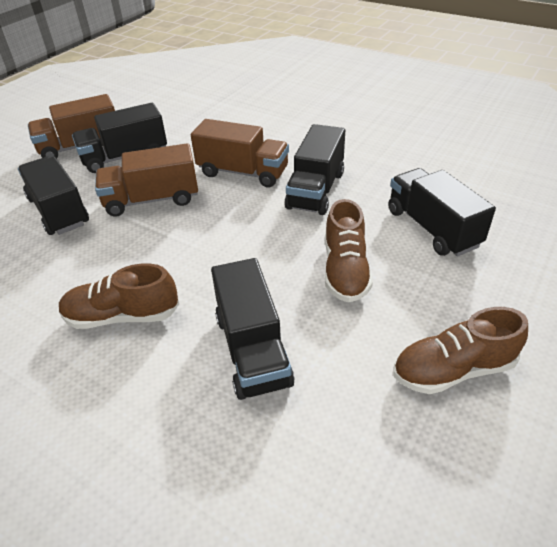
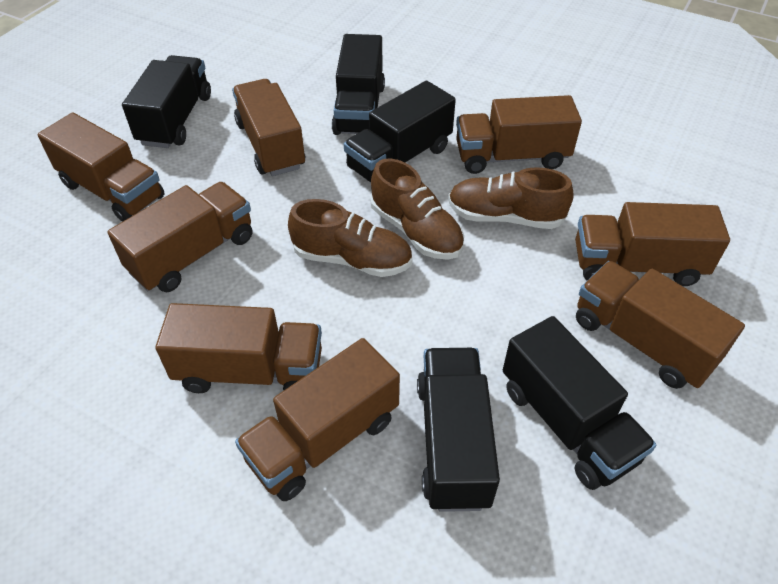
brown truck: [28,94,115,159] [95,143,198,217] [191,119,289,187] = 3 -> [38,113,165,222] [107,182,253,292] [156,303,322,393] [232,79,305,176] [235,338,400,501] [456,95,582,174] [575,202,730,286] [576,261,745,389] = 8

